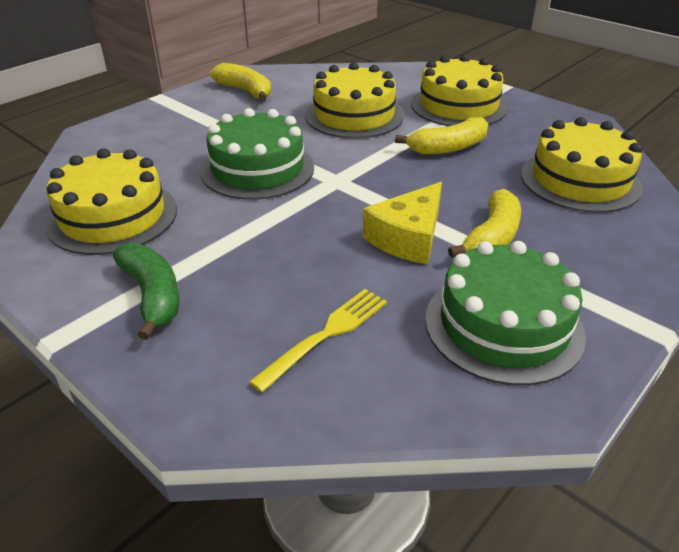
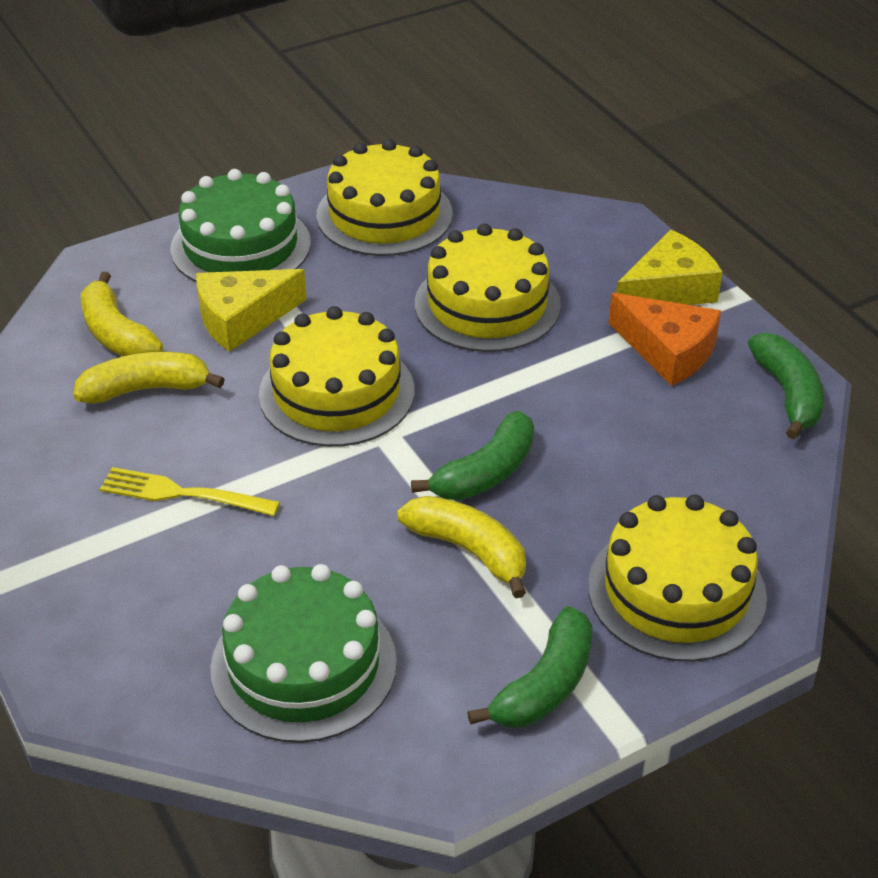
green banana: [113,243,179,340] = 1 -> [411,411,534,500] [467,606,592,728] [748,333,824,439] = 3
orange cheese: none = 0 -> [609,293,721,386] = 1
yellow cheese: [362,182,442,264] = 1 -> [196,269,307,352] [616,230,723,305] = 2

